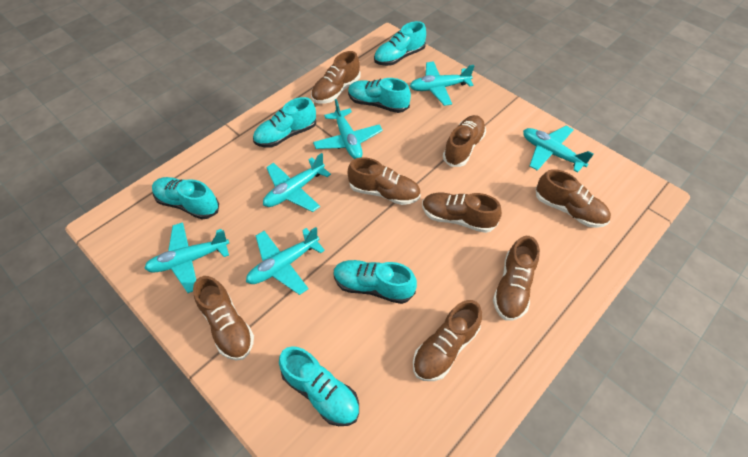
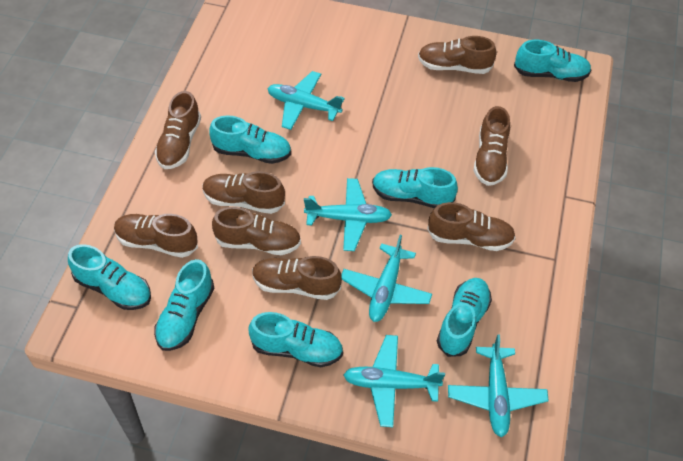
turquoise plane: [144,222,229,293] [246,227,325,295] [263,153,331,212] [313,99,383,159] [410,61,475,106] [523,126,594,173] = 6 -> [267,71,345,130] [304,178,392,251] [341,235,432,322] [343,335,445,427] [448,335,549,437] = 5
turquoise shoe: [152,177,219,220] [253,97,316,148] [279,346,359,426] [334,260,417,304] [348,78,411,113] [374,21,426,66] = 6 -> [68,244,151,310] [154,259,214,351] [209,116,291,164] [249,312,343,367] [372,167,458,208] [437,278,492,357] [514,40,591,82] = 7

